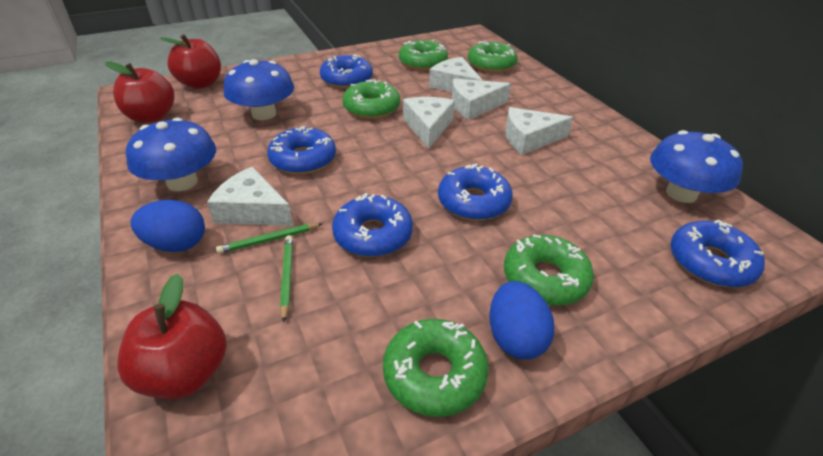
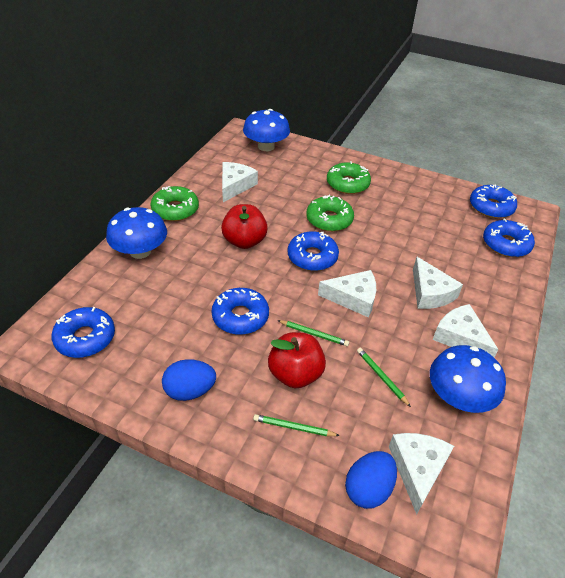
green donut: [342,79,400,119] [383,319,489,417] [399,40,448,71] [468,41,518,72] [504,234,594,306] = 5 -> [151,186,199,221] [306,194,354,232] [327,161,371,194] = 3
green pencil: [216,223,322,254] [280,235,293,323] = 2 -> [253,414,340,436] [277,320,349,346] [357,348,411,407] = 3
red apple: [105,61,174,123] [117,274,227,399] [160,34,221,89] = 3 -> [221,204,268,249] [268,332,326,388] = 2

